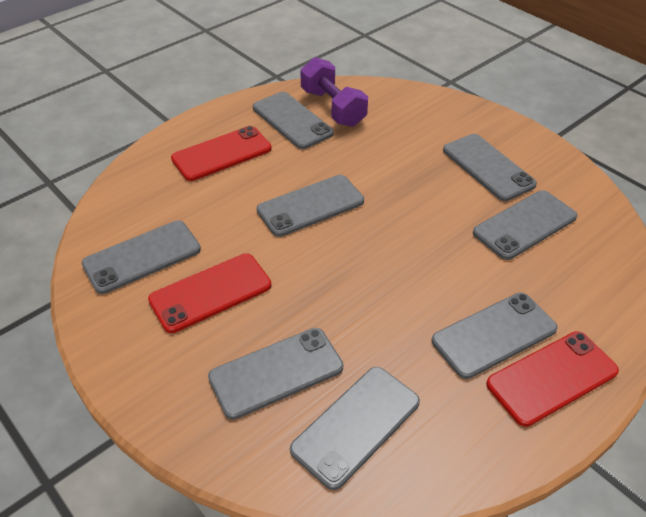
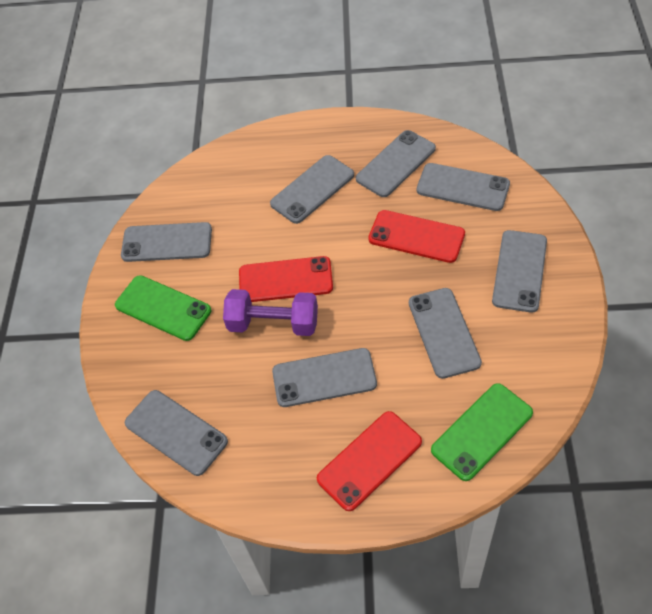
green phone: none = 0 -> [115,275,211,341] [431,383,533,481] = 2

